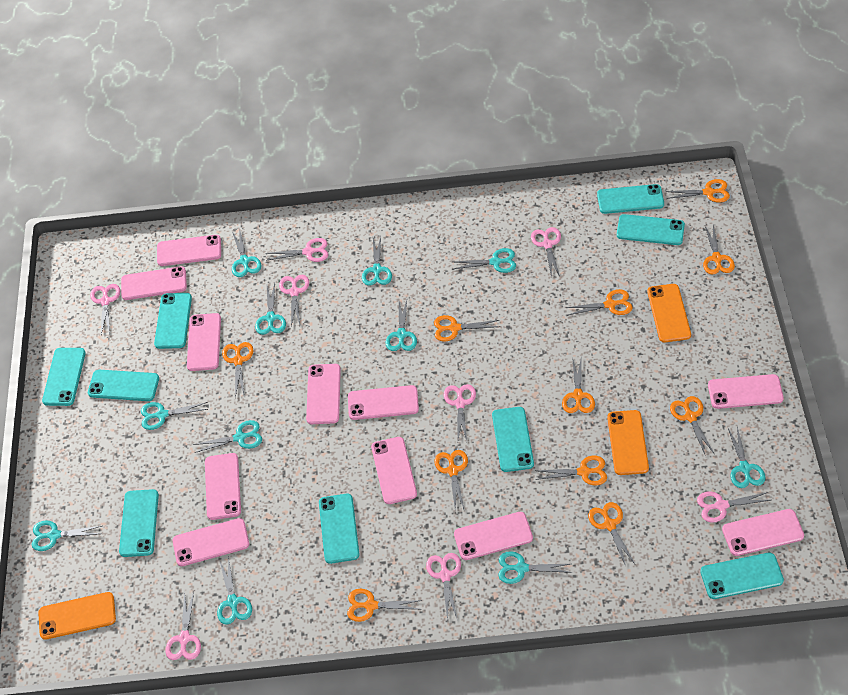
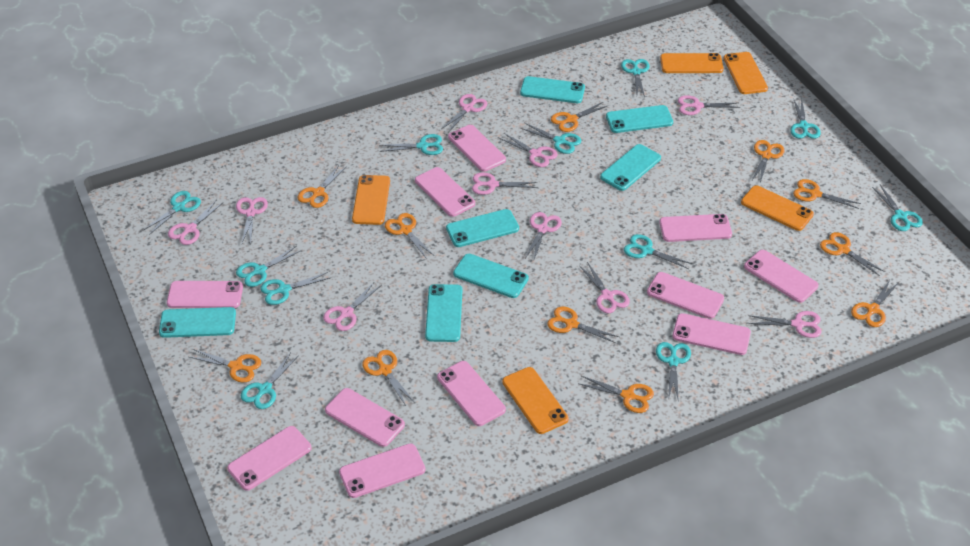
orange phone: [38,592,116,640] [607,410,649,475] [647,284,691,342] = 3 -> [352,175,390,225] [502,367,569,434] [660,53,724,73] [723,52,768,94] [741,185,814,231] = 5
pink scissors: [90,284,120,335] [165,592,201,660] [266,238,328,262] [279,275,309,326] [426,553,461,621] [443,384,476,441] [531,227,561,278] [697,491,770,523] = 8 -> [168,201,223,245] [236,197,268,243] [323,281,382,331] [441,94,487,133] [472,172,537,195] [499,133,558,167] [525,212,562,259] [579,262,630,313] [678,95,740,115] [748,311,822,338] = 10
turquoise phone: [42,348,86,406] [88,370,159,401] [119,489,159,557] [154,293,192,349] [319,494,359,564] [492,407,534,472] [597,184,664,214] [617,214,685,245] [700,552,784,599] = 9 -> [159,307,236,338] [425,284,462,342] [446,209,519,247] [453,254,529,298] [520,76,585,103] [600,144,661,191] [606,105,673,133] = 7

